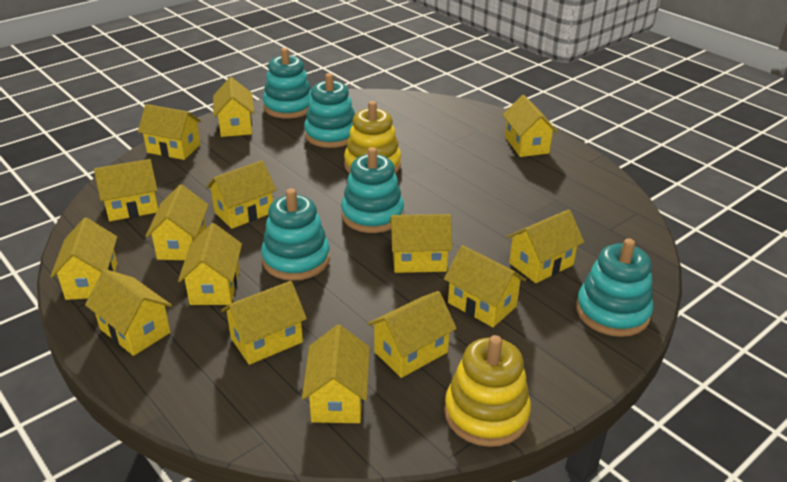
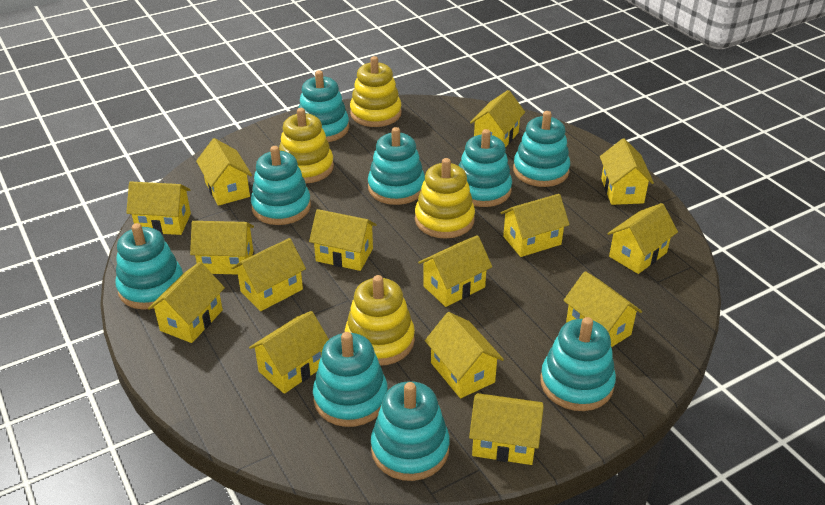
turquoise stacking toy: [261,188,330,281] [263,48,312,119] [304,73,355,148] [341,147,404,233] [576,238,653,337] = 5 -> [115,223,183,310] [251,146,311,225] [298,70,349,142] [313,332,388,427] [368,127,425,205] [371,381,450,481] [459,129,512,207] [513,111,570,187] [540,317,616,411] = 9
yellow stacking toy: [344,101,401,174] [444,335,531,447] = 2 -> [279,108,334,184] [345,275,415,366] [350,56,401,127] [415,158,475,239] = 4

